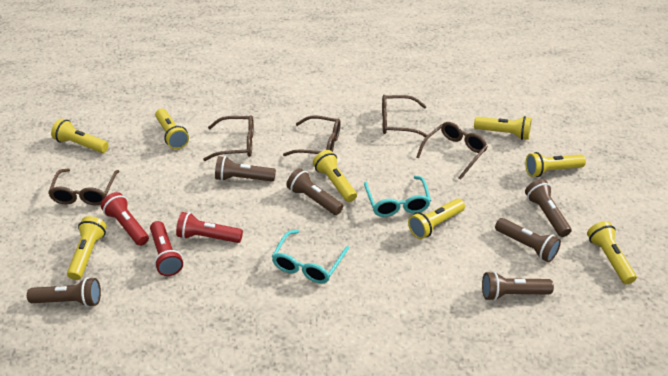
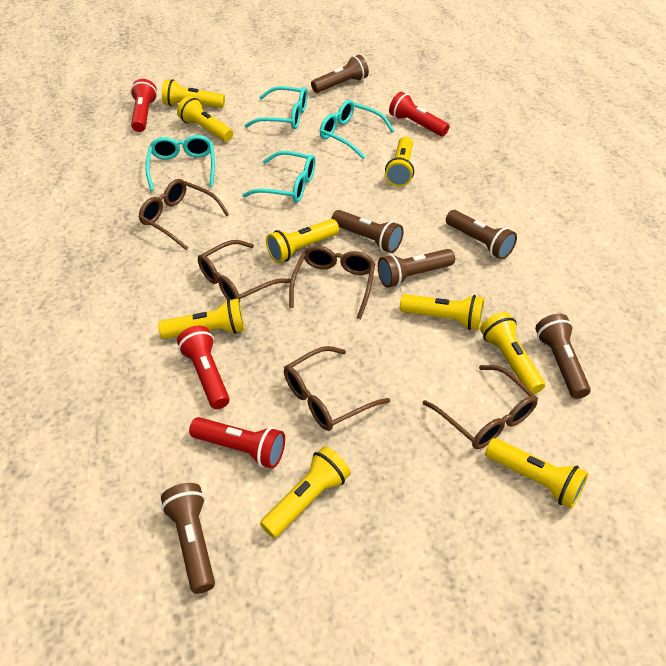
red flashlight: [101,192,149,246] [150,221,183,276] [176,212,243,243] = 3 -> [131,79,157,132] [177,326,230,409] [189,417,285,469] [389,92,449,136] = 4
turquoise glasses: [272,230,349,283] [364,176,431,217] = 2 -> [145,135,215,191] [242,151,316,203] [244,86,308,129] [320,100,395,159] = 4
yellow flashlight: [51,119,109,153] [67,216,107,280] [155,109,189,149] [313,150,357,202] [408,198,465,239] [474,116,532,140] [525,152,586,177] [587,221,637,284] = 8 -> [158,298,245,339] [162,79,225,108] [177,96,233,142] [260,446,351,538] [266,219,339,263] [385,137,414,187] [400,294,484,330] [480,312,545,394] [485,438,588,509] = 9

